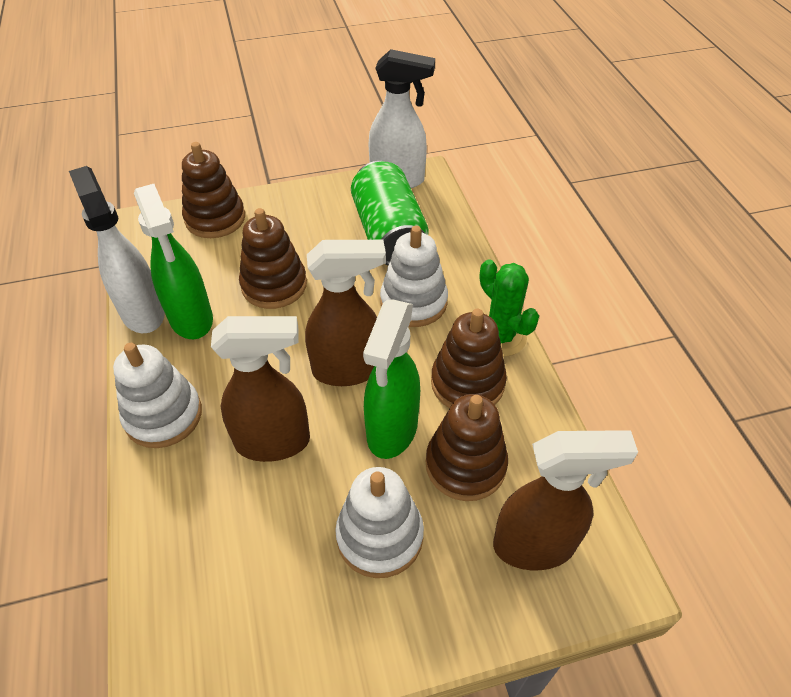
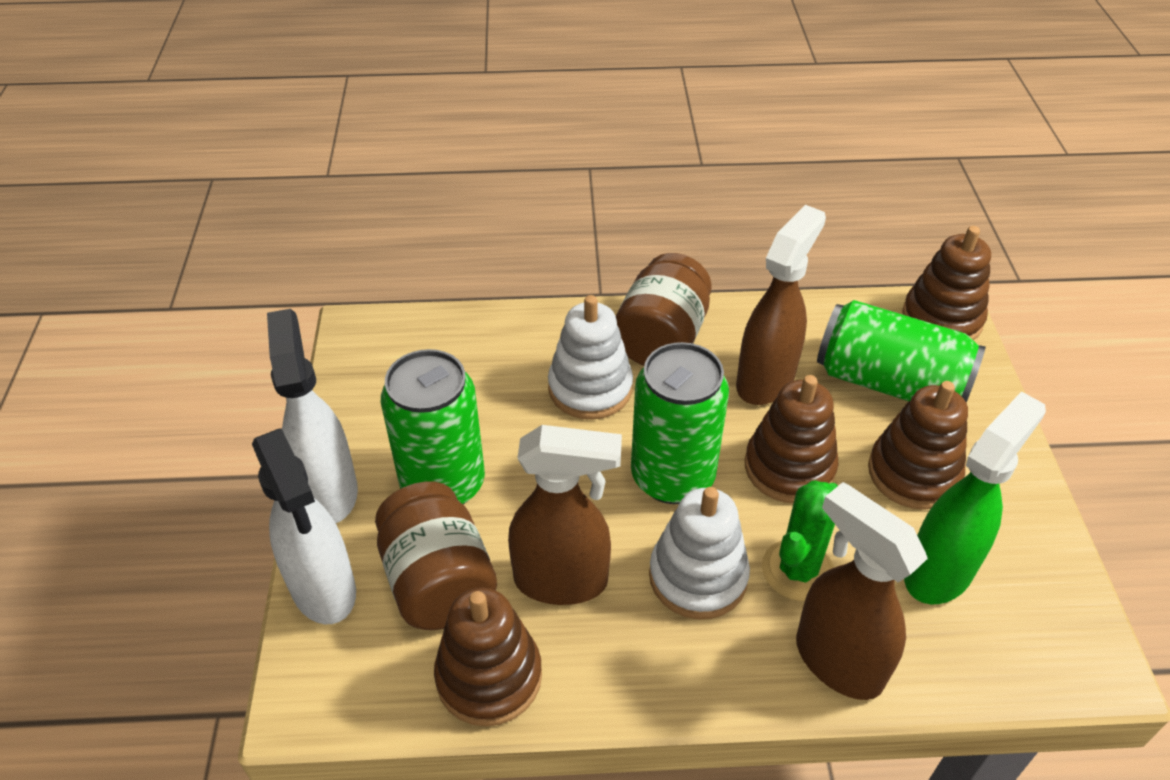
brown jar: none = 0 -> [375,481,497,630] [616,253,712,366] = 2
green can: [351,161,429,265] = 1 -> [381,349,485,504] [631,342,729,504] [817,300,986,403] = 3
green spray bottle: [134,184,213,339] [363,299,420,459] = 2 -> [904,391,1046,604] = 1
white stacking toy: [113,343,202,448] [335,467,424,578] [380,226,448,327] = 3 -> [548,295,633,420] [649,487,750,620] = 2

